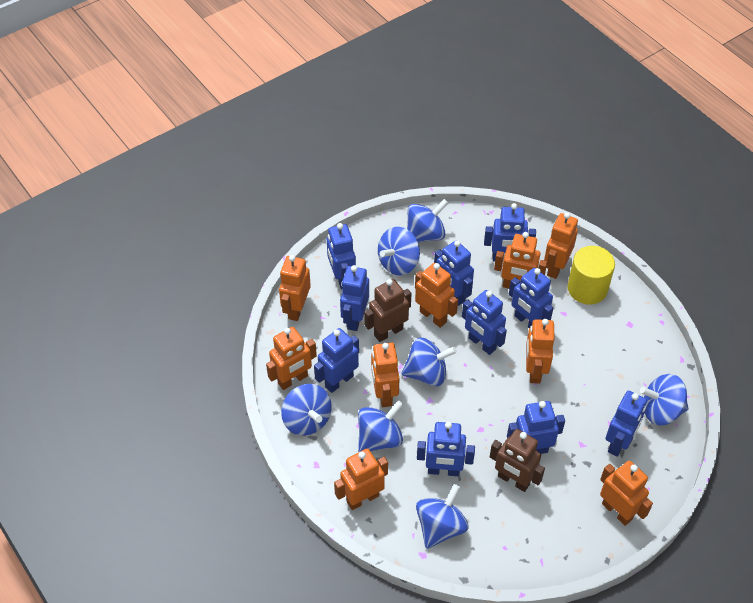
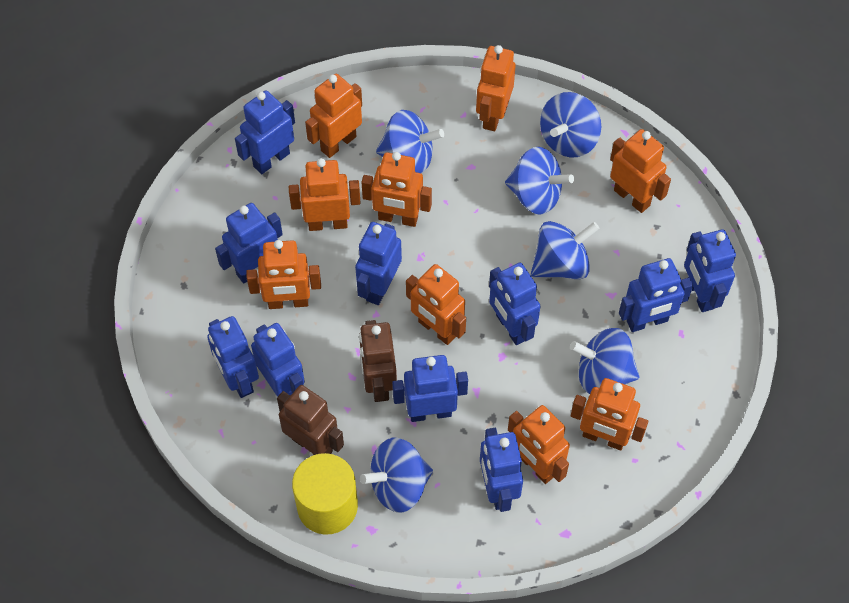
blue spinning top: [281,384,332,436] [358,400,403,452] [378,227,420,275] [401,338,457,386] [407,199,448,242] [416,484,468,549] [640,374,689,425] = 7 -> [360,438,433,513] [376,110,444,174] [505,147,574,215] [531,221,600,279] [540,92,601,157] [570,328,639,394] = 6

